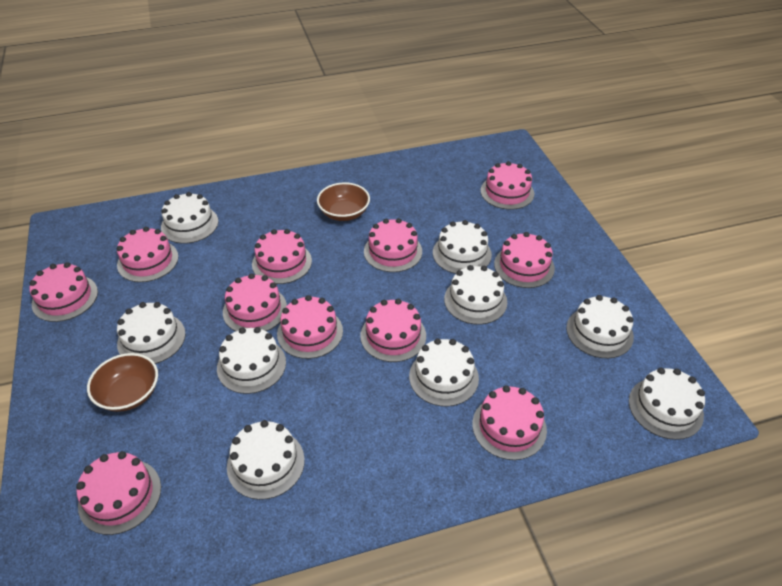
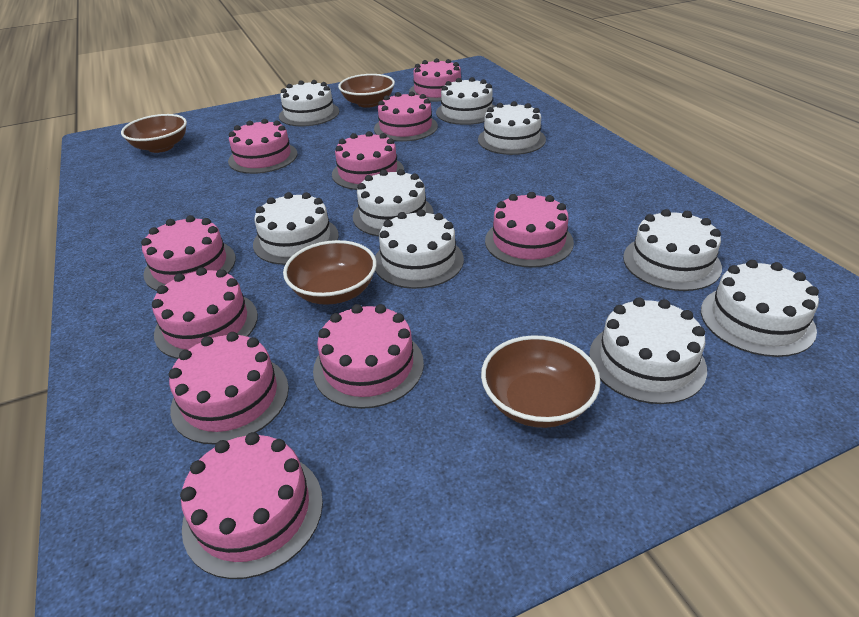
brown bowl: [87,353,158,412] [317,182,370,221] = 2 -> [121,114,187,153] [283,240,377,305] [338,74,395,108] [481,335,601,428] = 4
pink cake: [29,262,98,322] [76,451,161,535] [117,227,178,282] [223,273,287,331] [252,229,312,284] [277,295,343,359] [360,299,426,362] [364,218,422,272] [472,385,547,460] [480,161,534,210] [494,232,555,288] = 11 -> [141,215,236,291] [152,267,258,359] [169,332,289,444] [180,432,323,579] [228,119,297,174] [313,304,424,409] [332,131,404,190] [374,91,438,142] [409,58,461,102] [485,192,574,268] = 10

